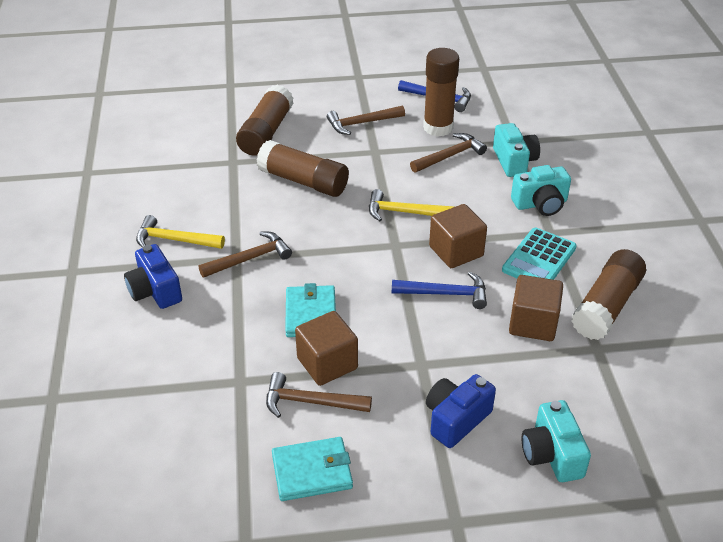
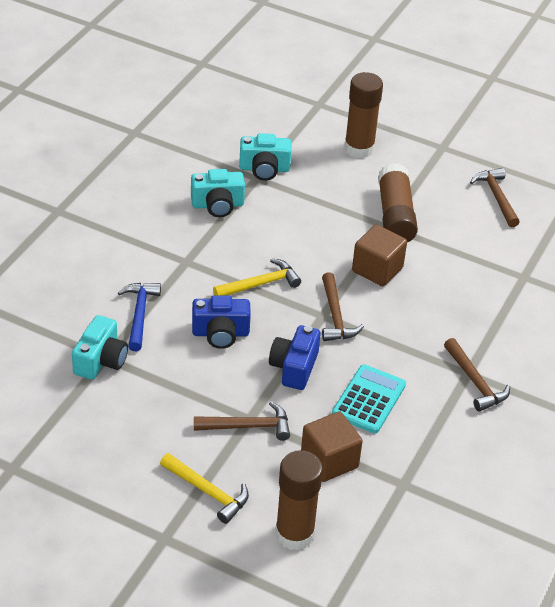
blue hammer: [392,272,487,309] [398,80,471,112] = 2 -> [118,283,161,351] = 1
brown cube: [295,311,358,386] [429,204,487,268] [509,275,563,341] = 3 -> [301,411,363,482] [352,225,407,286] = 2
brown glue stick: [236,85,294,156] [256,140,349,197] [423,48,459,137] [572,249,646,340] = 4 -> [275,450,323,550] [344,72,383,158] [378,163,418,242] = 3
turquoise wallet: [272,437,353,501] [285,283,336,337] = 2 -> none = 0

